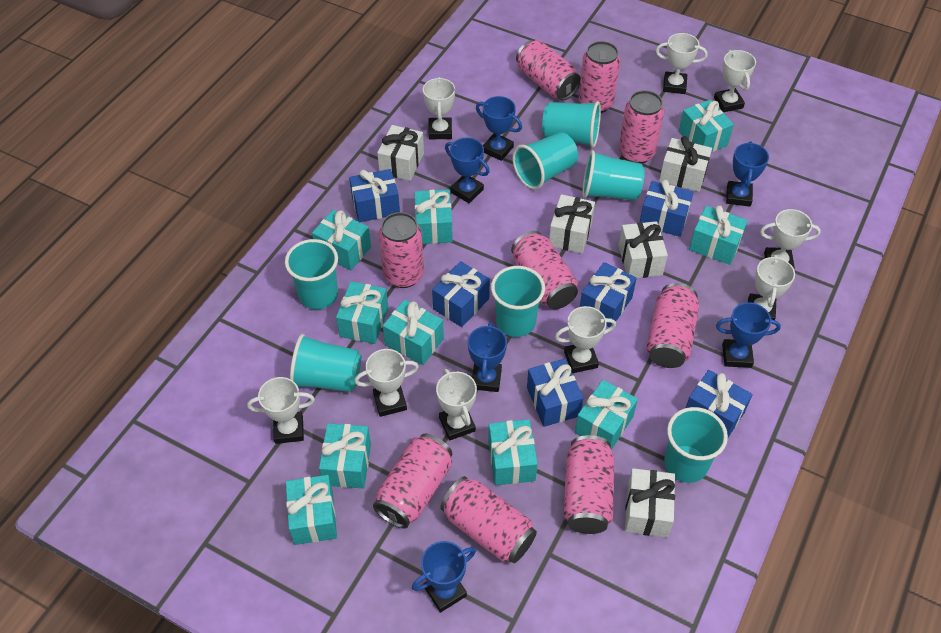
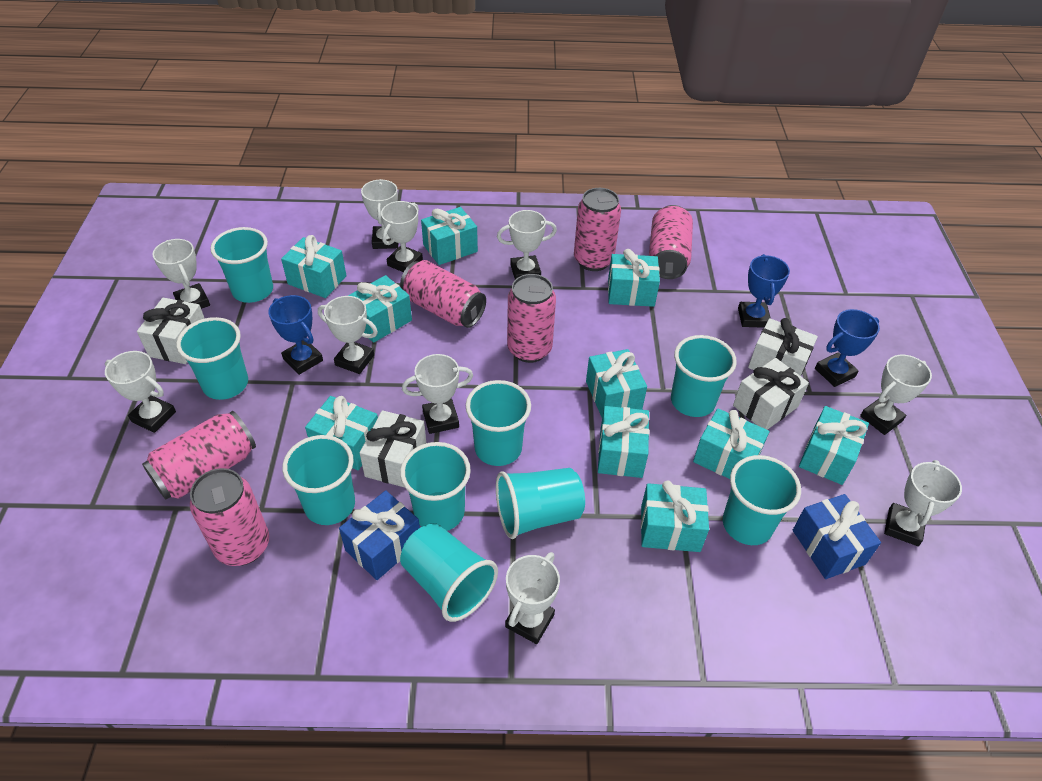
blue gift: [349,169,400,222] [432,261,490,327] [527,359,583,427] [580,262,637,327] [640,179,694,237] [686,370,753,437] = 6 -> [339,490,420,580] [793,494,881,579] = 2
blue trophy: [412,541,476,613] [445,138,490,203] [468,322,507,392] [476,96,522,161] [716,302,781,368] [726,141,769,207] = 6 -> [268,295,323,375] [738,254,790,328] [815,309,880,387] = 3
pink can: [373,434,452,529] [378,212,424,288] [440,476,537,563] [511,231,578,309] [516,40,581,100] [563,435,614,534] [578,41,620,113] [619,90,664,164] [646,283,699,368] = 9 -> [142,411,256,499] [190,468,269,566] [400,260,486,328] [507,274,556,363] [574,188,621,271] [649,205,693,279] = 6
turquoise cup: [285,239,338,309] [290,334,361,392] [491,266,545,337] [512,132,578,190] [542,101,601,148] [582,150,645,201] [664,407,728,483] = 7 -> [176,317,248,400] [210,227,273,303] [282,435,355,525] [400,442,471,531] [400,523,498,622] [466,380,531,466] [496,468,585,539] [671,335,737,417] [723,455,801,545] = 9
white gift: [377,125,424,181] [549,194,595,254] [618,221,668,278] [625,468,675,538] [659,136,712,192] = 5 -> [137,298,205,364] [360,410,426,488] [733,358,809,430] [748,318,818,376] = 4
white trophy: [247,377,315,444] [354,349,419,417] [423,77,455,139] [436,369,477,440] [555,306,616,373] [656,33,708,94] [714,50,756,112] [748,255,795,320] [760,209,821,268] = 9 -> [105,351,176,433] [153,239,210,309] [318,296,378,374] [361,179,398,249] [381,201,423,272] [402,354,473,434] [497,210,557,280] [505,552,560,644] [860,354,932,435] [884,460,962,546] = 10

